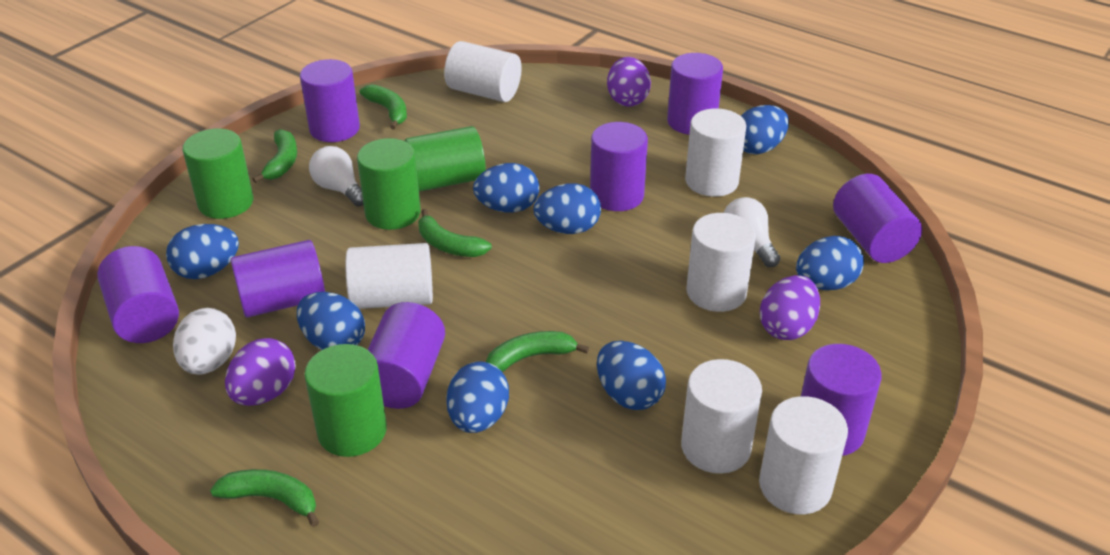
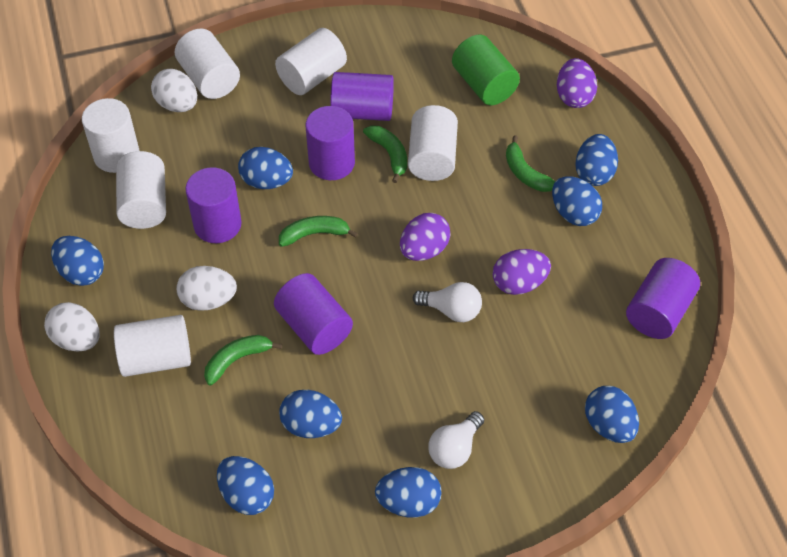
green banana: [210,469,319,527] [252,129,297,183] [360,84,407,130] [419,209,492,257] [486,331,589,372] = 5 -> [204,335,282,386] [279,216,358,247] [363,125,407,183] [506,135,555,192] = 4
green cylinder: [183,129,253,219] [304,344,387,457] [357,138,421,230] [404,126,486,192] = 4 -> [452,35,520,105] = 1
purple cylinder: [97,246,179,343] [230,240,325,318] [300,59,360,142] [368,302,445,409] [590,122,648,211] [667,53,723,135] [801,344,882,456] [833,174,922,263] = 8 -> [185,167,242,243] [274,273,353,355] [306,106,355,180] [330,72,394,121] [626,258,700,339] = 5
white egg: [173,308,236,375] = 1 -> [44,302,100,352] [151,69,197,112] [176,266,237,311] = 3

